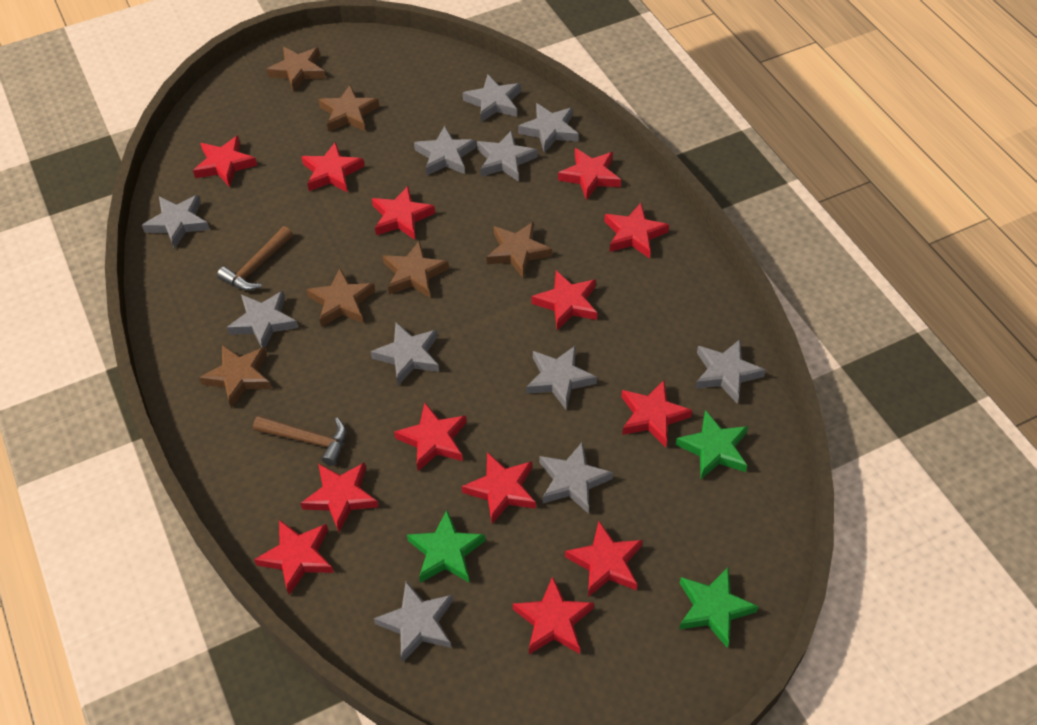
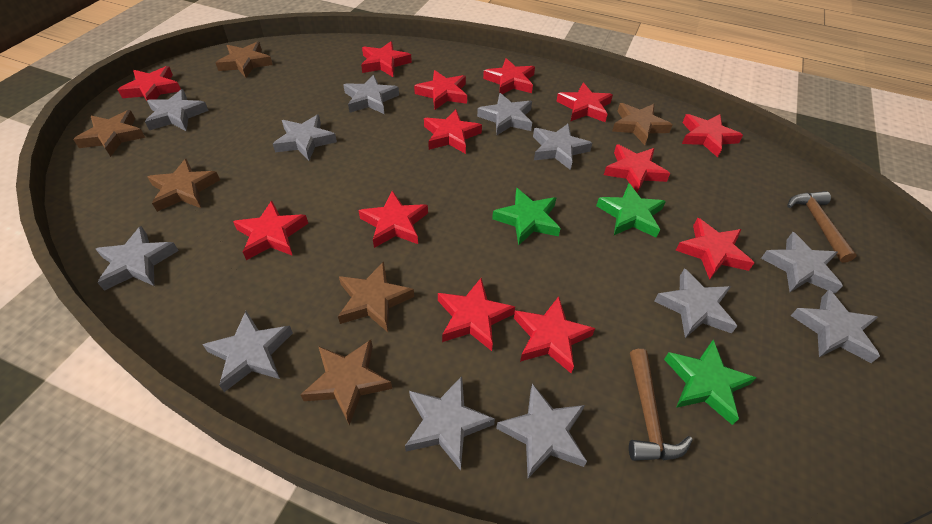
grey star: [142,195,210,249] [227,291,298,348] [370,323,439,385] [374,581,453,663] [414,126,476,176] [463,74,521,122] [477,130,537,182] [518,103,579,153] [526,345,597,409] [540,442,613,514] [695,339,766,403] = 11 -> [96,226,179,291] [145,89,209,131] [202,311,293,392] [273,115,337,161] [343,75,399,114] [405,376,495,470] [477,93,532,135] [496,384,587,478] [533,124,592,170] [654,268,737,338] [761,232,843,294] [791,290,880,363] = 12

